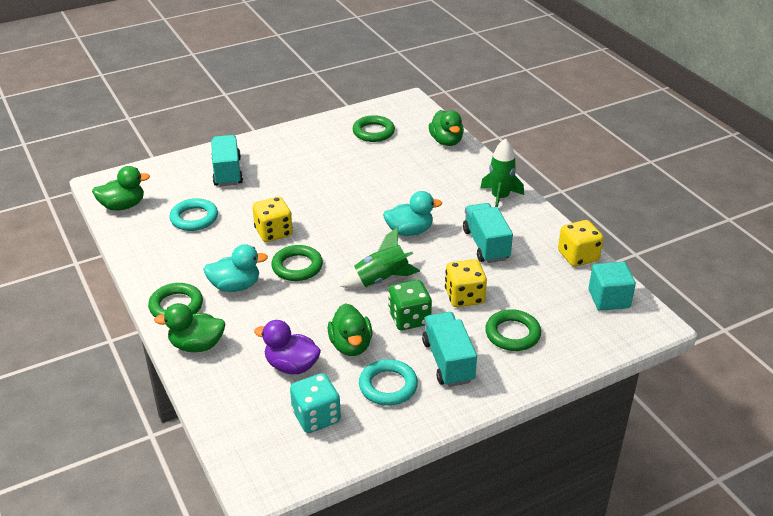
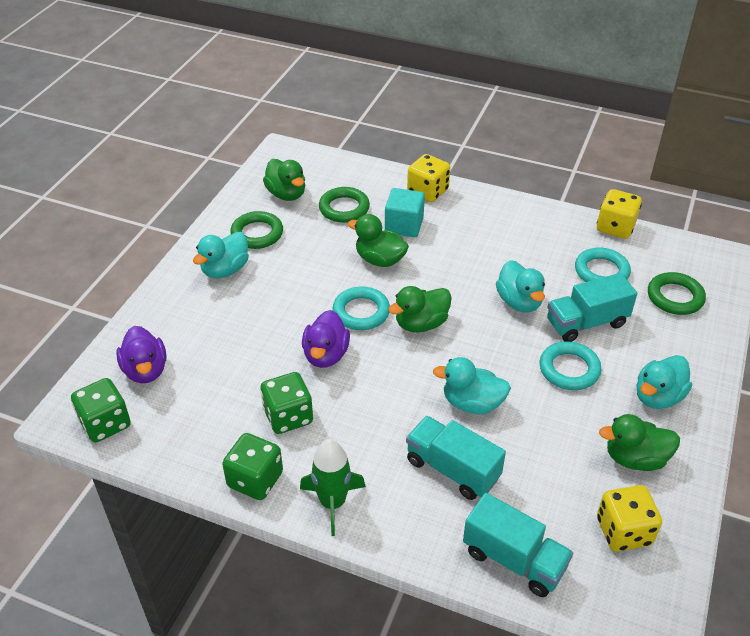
green dice: [388,280,432,330] = 1 -> [71,378,131,442] [222,433,283,500] [260,372,313,434] = 3
green ring: [148,283,203,318] [271,245,323,281] [353,115,395,142] [485,309,541,351] = 4 -> [230,211,283,249] [319,187,370,223] [648,272,706,315] = 3
green rocket: [340,227,420,289] [480,138,524,207] = 2 -> [300,439,366,536] = 1
purple duck: [254,320,321,374] = 1 -> [116,326,166,383] [302,310,350,368] = 2
turquoise dice: [290,373,341,433] = 1 -> none = 0
turquoise duck: [203,244,268,292] [383,191,442,236] = 2 -> [193,232,249,278] [433,357,511,414] [496,260,545,313] [637,355,692,409] = 4
turquoise ring: [169,198,218,231] [359,359,418,406] = 2 -> [332,286,390,330] [540,341,602,390] [575,248,631,282] = 3

